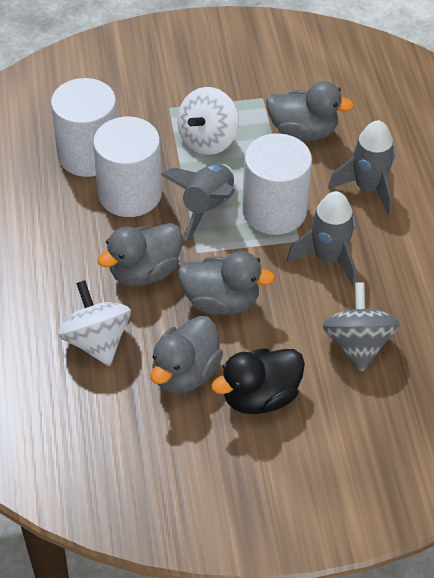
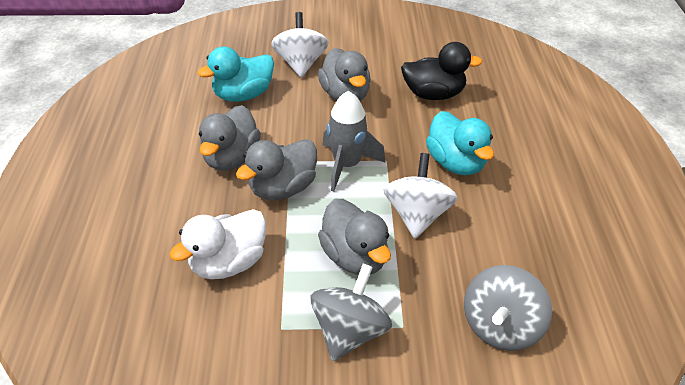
grey rocket: [161,163,235,241] [287,191,356,287] [328,120,395,216] = 3 -> [322,91,386,191] = 1
grey spinning top: [323,282,400,372] = 1 -> [310,263,392,361] [464,265,552,351] = 2
turquoise duck: none = 0 -> [198,47,274,102] [426,111,494,175] = 2
white cylinder: [51,78,117,177] [93,117,162,217] [242,133,312,235] = 3 -> none = 0
white duck: none = 0 -> [170,209,266,279] = 1

